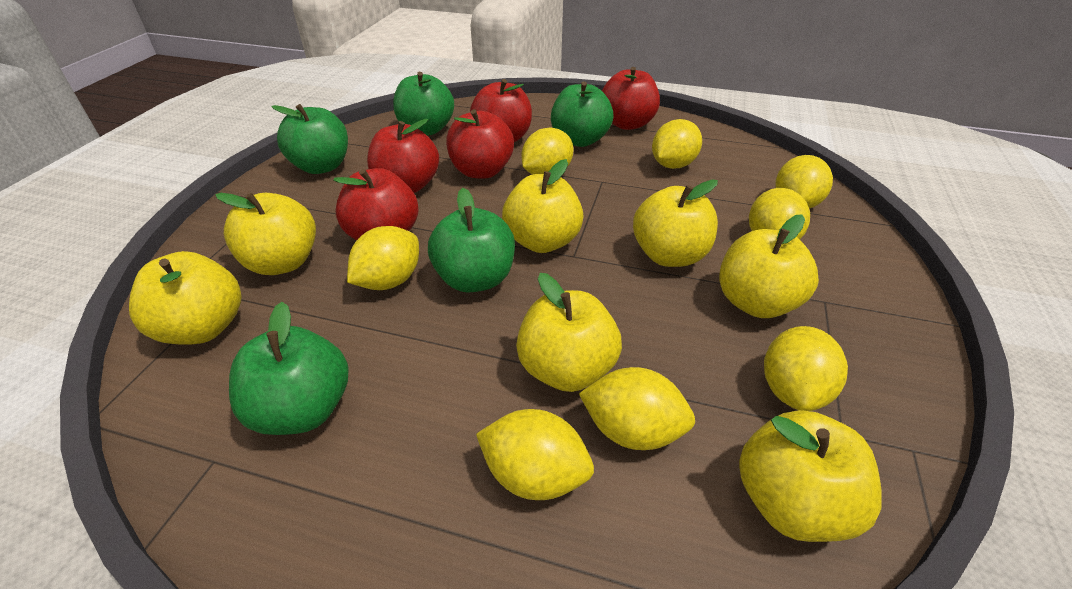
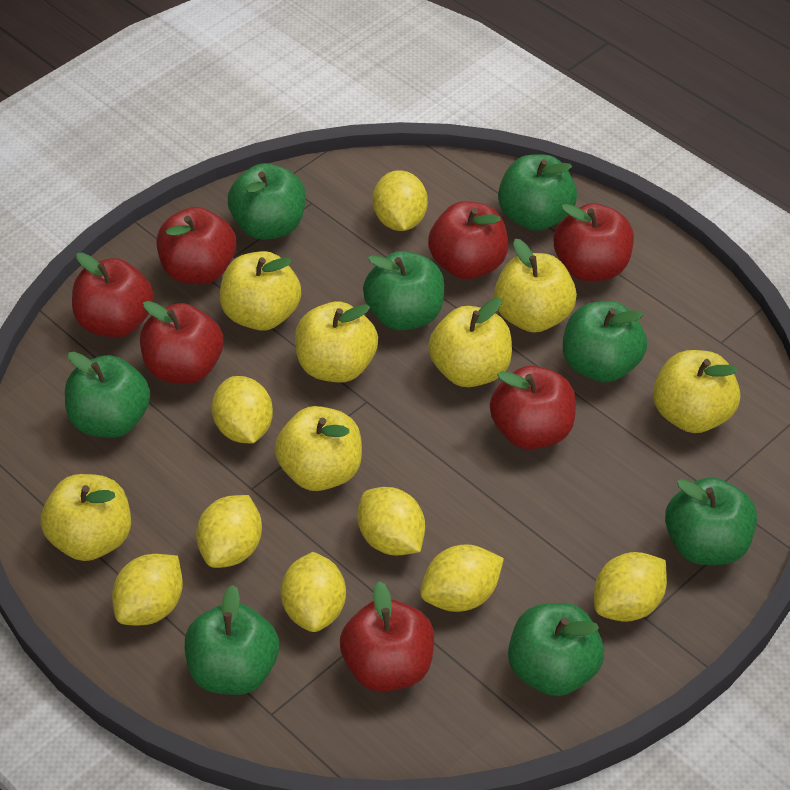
green apple: [229,302,349,435] [271,104,348,174] [393,72,454,136] [428,188,515,292] [551,81,614,147] = 5 -> [65,352,150,438] [185,585,279,695] [228,163,306,240] [363,251,444,331] [498,154,577,231] [508,603,604,696] [563,301,647,382] [665,477,757,565] = 8
red apple: [333,168,419,240] [367,119,439,193] [446,109,514,179] [470,79,532,142] [602,67,660,130] = 5 -> [72,252,154,338] [140,301,223,384] [157,207,236,284] [340,581,434,691] [428,201,508,279] [490,366,576,449] [553,203,634,281] = 7

